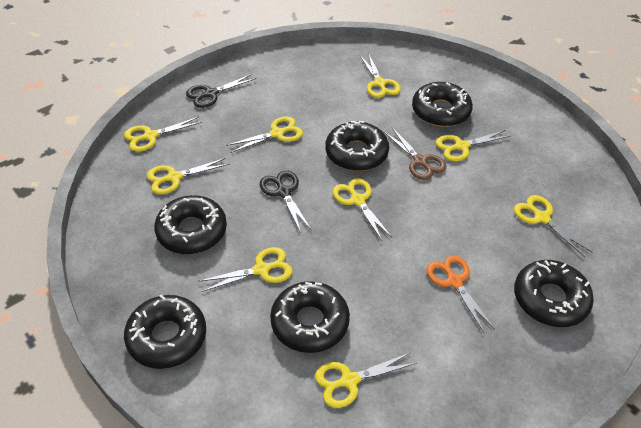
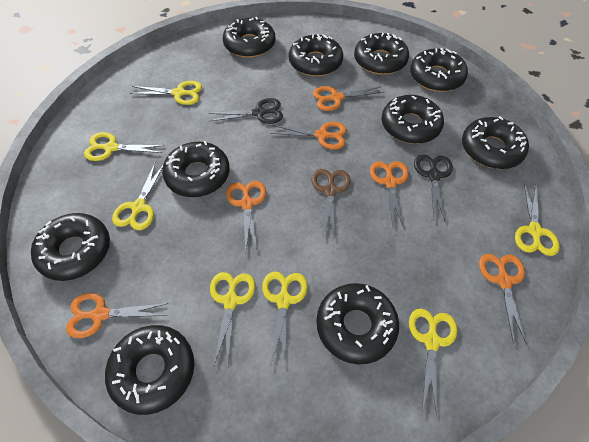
black donut: [124,295,206,369] [154,195,227,254] [270,281,350,353] [325,121,389,171] [412,82,473,127] [514,260,594,327] = 6 -> [31,213,110,281] [105,325,194,415] [162,141,230,197] [223,17,275,58] [289,34,343,77] [316,283,399,365] [354,33,409,75] [382,95,444,144] [410,48,468,92] [462,116,529,169] = 10
orange scissors: [426,255,495,332] = 1 -> [66,293,169,338] [226,181,266,254] [270,122,347,149] [313,86,384,111] [370,161,409,228] [479,254,527,345] = 6
yellow scissors: [124,117,202,152] [147,158,229,194] [200,247,293,292] [226,117,303,153] [315,352,417,408] [332,178,392,240] [360,53,401,98] [436,130,510,161] [514,195,592,257] = 9 -> [84,132,165,161] [112,163,163,230] [130,81,202,105] [210,272,255,365] [262,272,308,367] [409,309,457,415] [515,183,560,256] = 7

